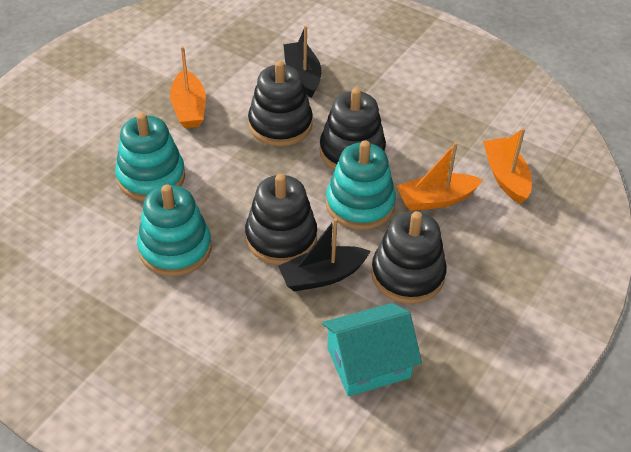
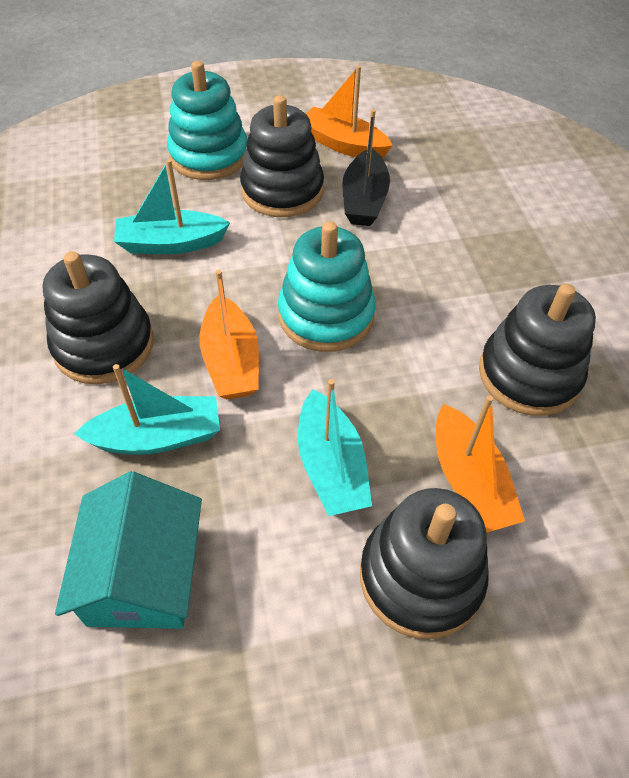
black boat: [278,218,370,292] [283,26,321,98] = 2 -> [342,109,390,226] = 1
turquoise boat: none = 0 -> [74,364,220,455] [114,159,230,254] [298,379,372,516] = 3
turquoise stacking toy: [115,113,185,201] [137,184,211,276] [326,140,396,230] = 3 -> [167,61,247,180] [278,221,376,352] = 2

